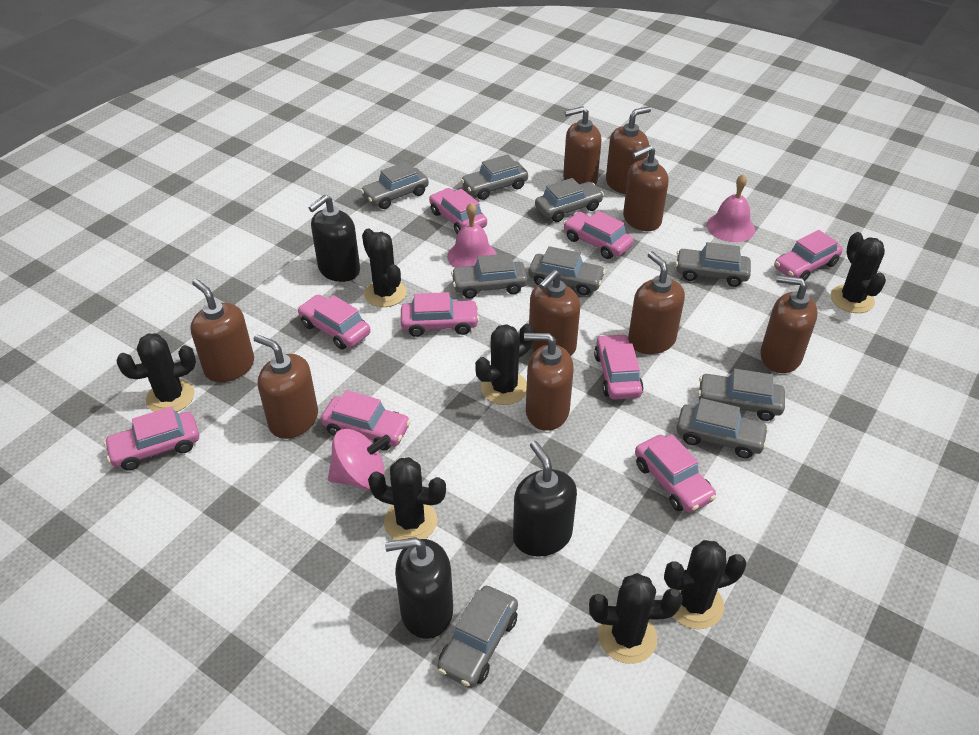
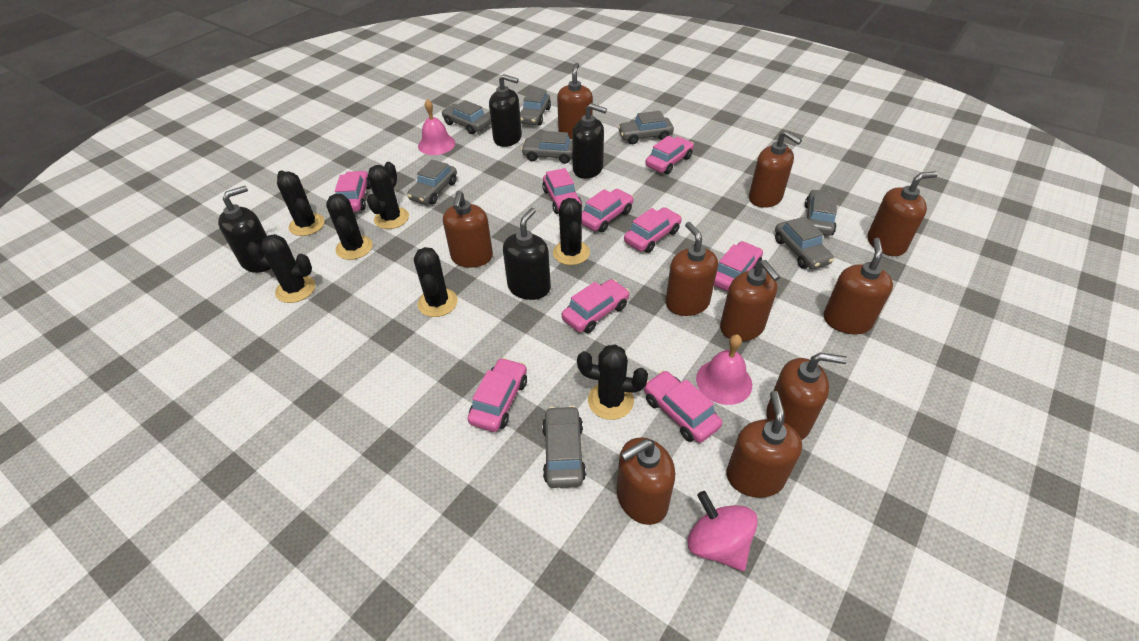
black soap dispenser: [308,195,360,282] [385,537,453,639] [513,441,577,557] = 3 -> [218,186,271,273] [489,74,522,147] [503,208,551,300] [572,103,607,179] = 4
brown soap dispenser: [190,279,254,382] [254,334,318,439] [524,333,574,431] [529,270,580,356] [563,106,601,185] [606,106,651,194] [623,145,668,231] [628,251,685,354] [760,275,818,373] = 9 -> [443,191,493,268] [557,63,593,139] [617,438,675,525] [666,222,718,316] [720,260,780,341] [726,391,802,498] [749,130,802,208] [766,353,847,440] [824,238,893,334] [868,171,938,256] = 10
grey car: [361,162,429,209] [437,586,518,688] [451,253,528,299] [461,154,528,200] [528,246,606,295] [535,178,604,222] [676,242,751,287] [676,398,769,458] [698,369,785,421] = 9 -> [407,160,457,204] [441,100,491,134] [520,89,551,125] [521,131,573,164] [542,406,586,488] [618,111,674,144] [775,217,834,269] [805,189,837,236] = 8

